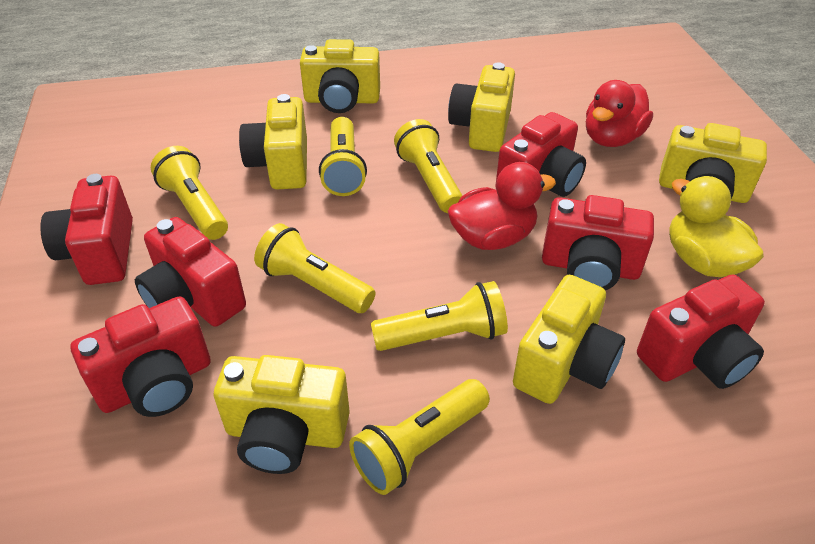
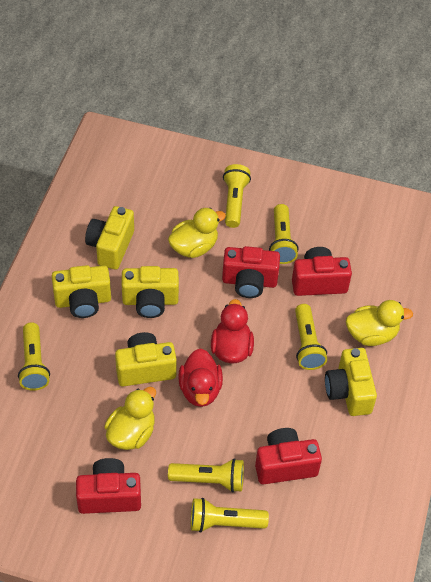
red camera: [40,174,133,285] [71,296,211,417] [135,217,246,327] [495,112,586,197] [542,195,654,290] [637,275,765,389] = 6 -> [76,458,141,514] [222,246,280,298] [255,428,322,485] [292,247,352,296] = 4
yellow camera: [214,355,350,474] [239,94,307,189] [300,39,380,113] [448,62,515,152] [513,275,625,404] [659,123,767,203] = 6 -> [52,265,111,318] [85,206,134,270] [115,332,177,386] [122,266,179,318] [325,348,377,416] = 5
yellow duck: [669,176,764,277] = 1 -> [104,387,156,450] [168,208,226,258] [346,300,413,346] = 3

